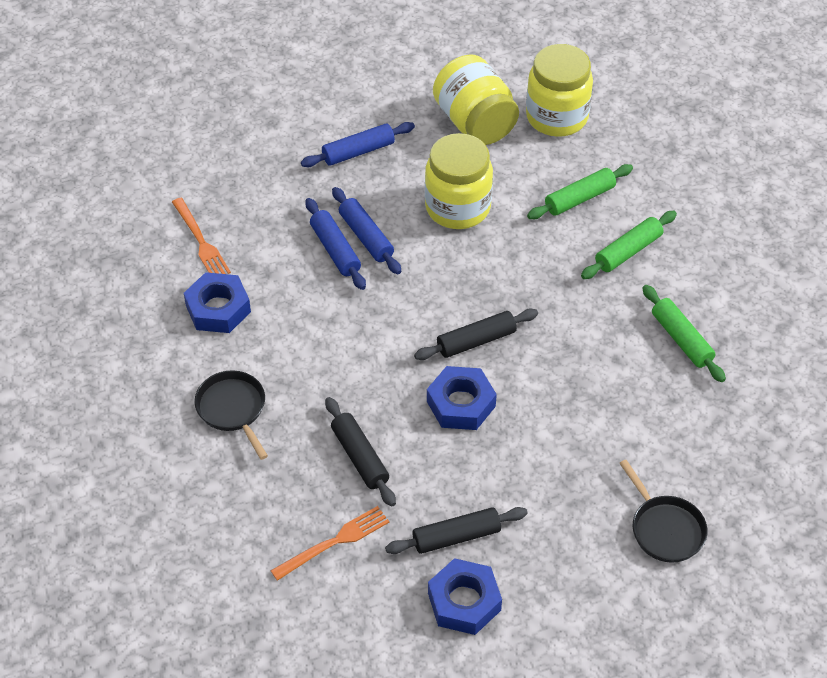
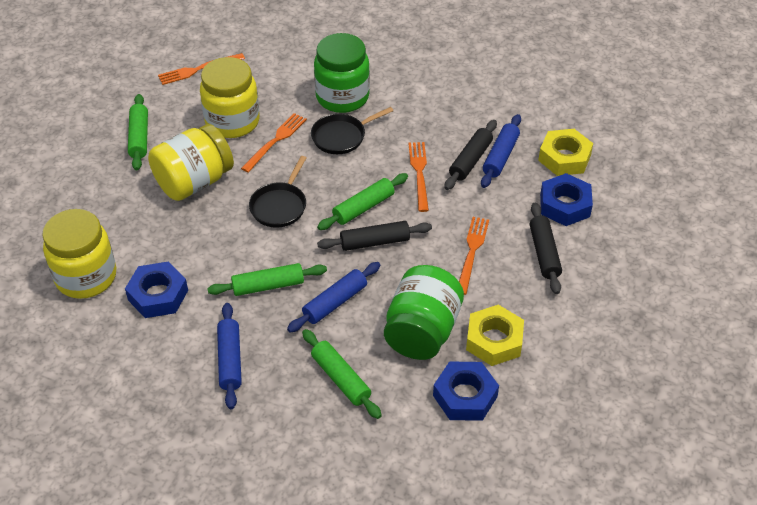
green jar: none = 0 -> [314,33,370,113] [384,265,464,360] = 2
green rolling pin: [527,164,633,219] [581,211,677,279] [643,285,726,382] = 3 -> [128,94,148,170] [207,263,327,296] [302,329,382,419] [317,173,408,230] = 4
orange fork: [172,198,231,274] [270,506,389,581] = 2 -> [158,53,245,85] [241,113,307,173] [409,142,429,212] [459,217,489,295] = 4
yellow nut: none = 0 -> [466,305,524,366] [538,129,593,176] = 2

